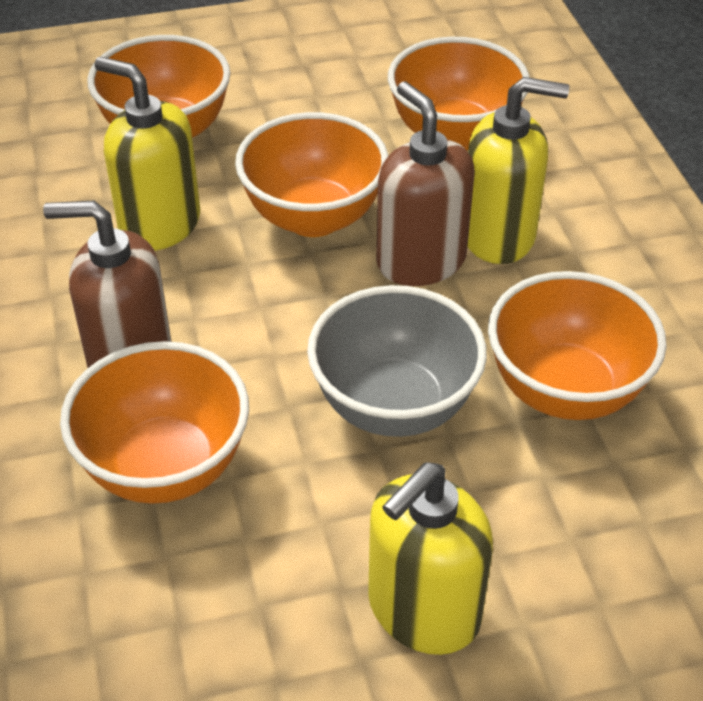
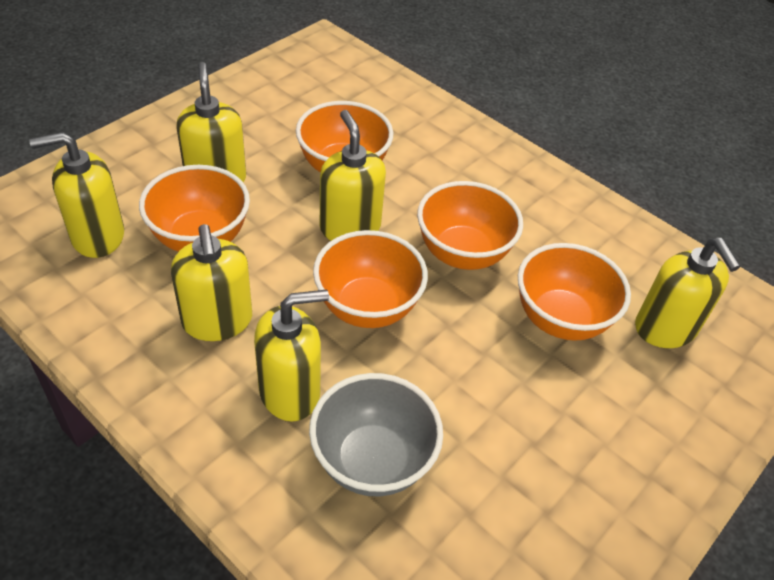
brown soap dispenser: [43,201,171,368] [376,82,475,286] = 2 -> none = 0
yellow soap dispenser: [94,57,200,251] [368,462,493,655] [468,77,569,264] = 3 -> [29,132,124,258] [171,224,252,341] [176,62,246,182] [254,290,329,422] [320,110,386,241] [635,238,740,348] = 6

